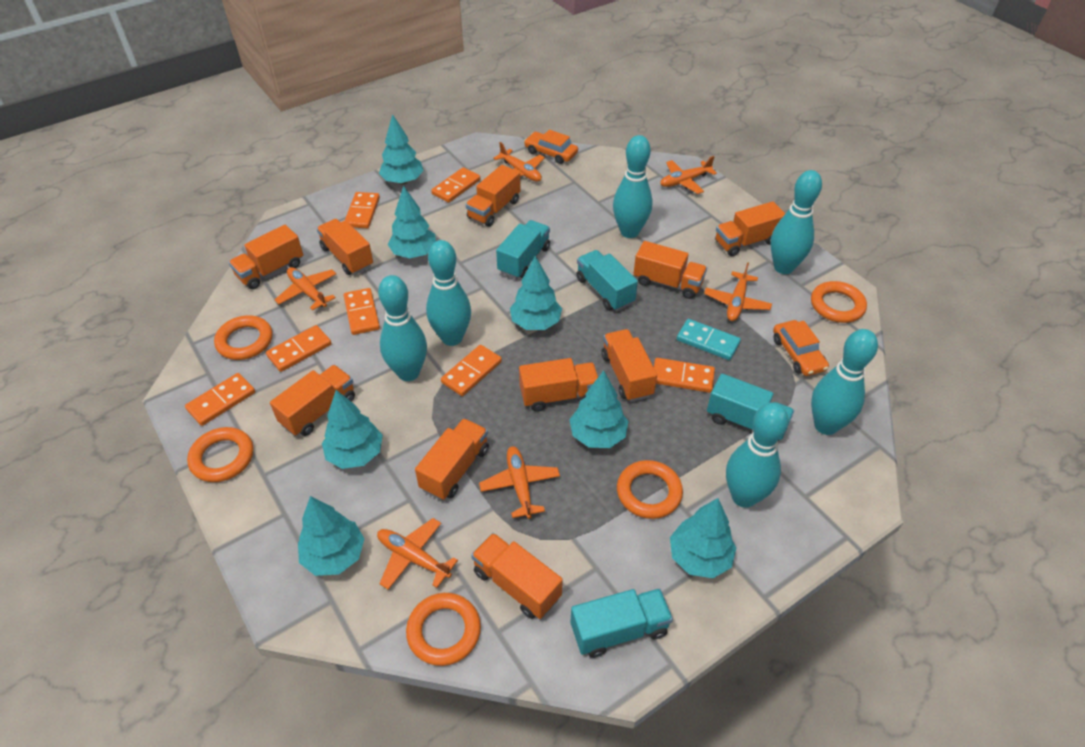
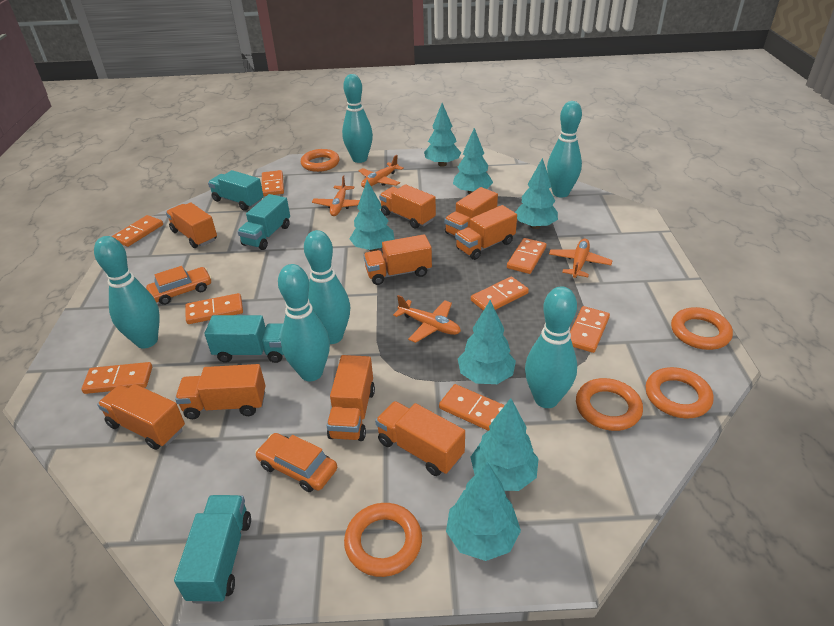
orange domino: [185,373,255,426] [266,325,332,372] [343,288,380,335] [345,192,380,228] [431,167,480,203] [441,345,502,396] [654,358,715,393] = 7 -> [82,362,152,394] [111,215,163,247] [185,293,243,324] [262,170,284,196] [439,384,505,431] [471,276,529,311] [507,238,547,274] [570,306,610,353] = 8
orange plane: [274,267,336,311] [377,518,458,590] [479,446,560,519] [493,142,545,182] [660,156,717,194] [704,262,772,321] = 6 -> [312,175,360,216] [359,155,404,188] [393,295,461,343] [549,239,613,278] = 4
orange truck: [229,225,303,289] [270,365,355,436] [317,219,373,275] [415,418,489,500] [466,165,521,227] [471,533,563,619] [519,358,598,412] [602,329,657,402] [634,241,707,299] [715,201,785,256] = 10 -> [97,384,185,450] [166,202,217,248] [175,364,266,419] [327,355,375,441] [363,234,432,285] [375,401,465,476] [379,184,436,229] [444,187,498,236] [455,205,517,260] = 9
turquoise domino: [677,319,741,360] = 1 -> none = 0

